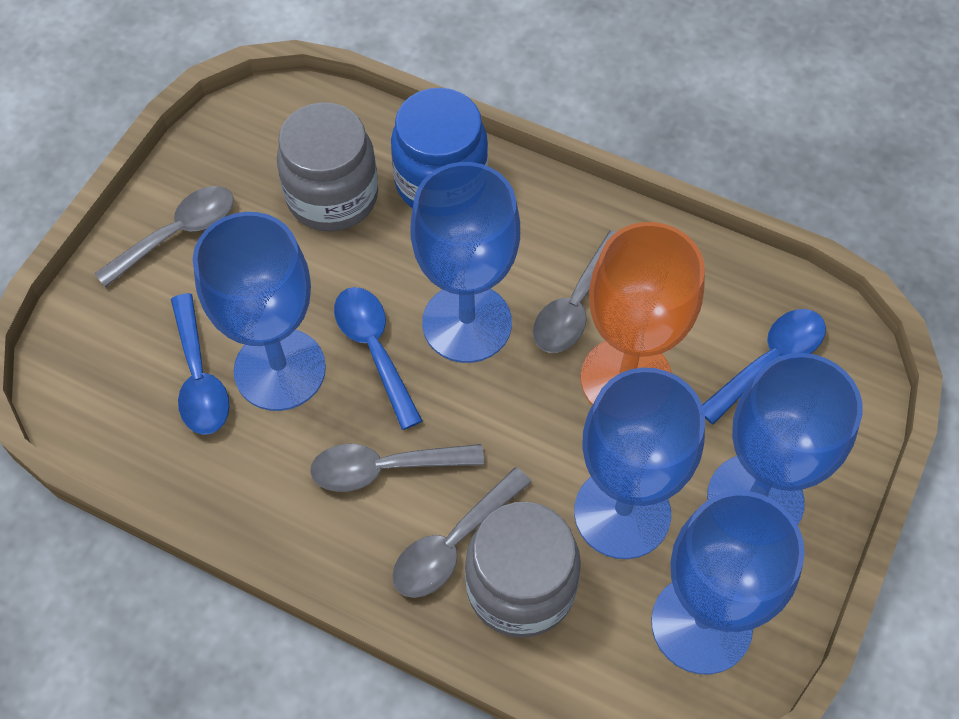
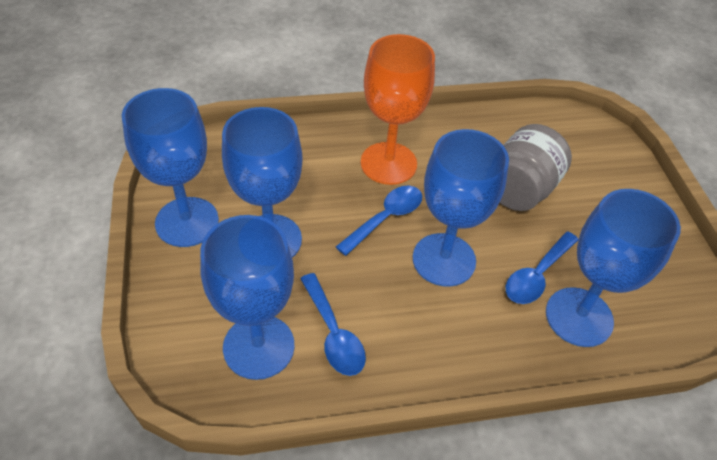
blue jar: [391,88,488,208] = 1 -> none = 0
grey jar: [277,102,378,232] [465,502,581,638] = 2 -> [500,124,572,211] = 1
grey spoon: [94,186,234,288] [310,444,484,492] [392,467,532,598] [533,230,616,353] = 4 -> none = 0

